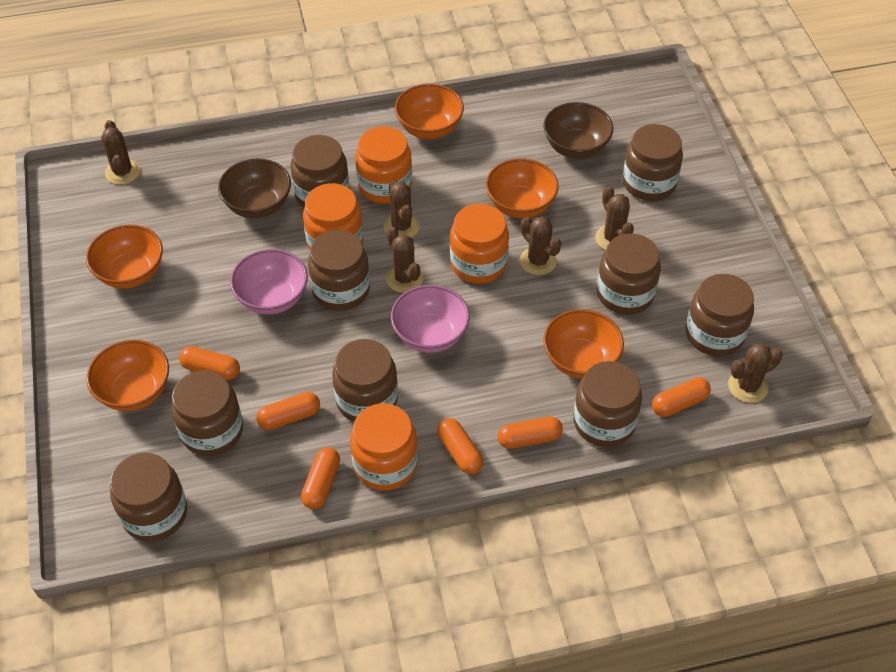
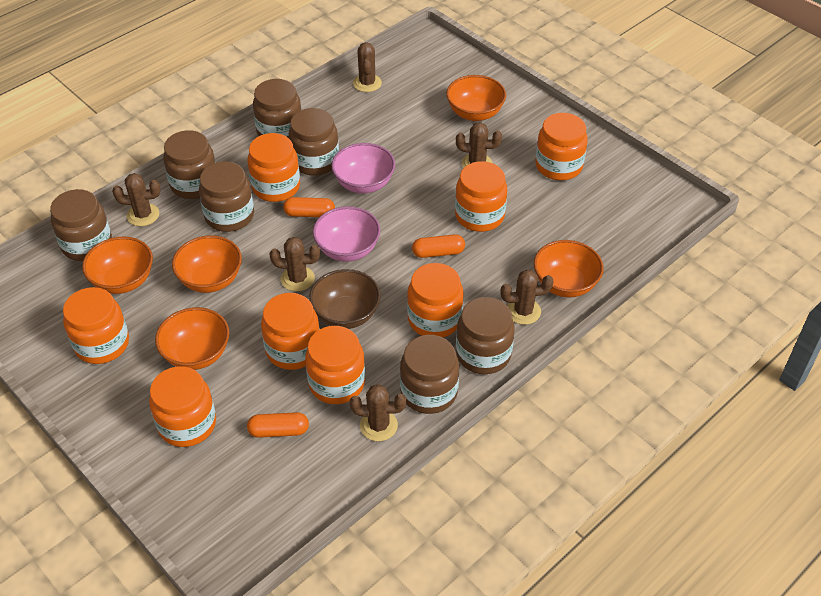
brown bowl: [218,158,291,219] [543,102,613,159] = 2 -> [309,269,381,329] = 1
brown jar: [110,453,187,542] [171,370,243,456] [291,135,349,207] [308,230,370,311] [332,339,398,422] [573,361,642,447] [597,233,661,315] [622,124,683,201] [685,274,754,356] = 9 -> [50,189,112,261] [163,130,216,199] [199,162,254,232] [253,79,301,138] [288,108,339,176] [400,335,459,414] [456,297,515,374] = 7
orange capsule: [179,346,240,380] [256,392,320,430] [301,447,340,509] [437,418,483,474] [498,416,563,449] [652,377,711,417] = 6 -> [247,412,309,438] [283,197,335,217] [412,234,465,258] = 3
orange jar: [303,183,363,250] [350,403,418,491] [355,126,412,203] [450,204,509,284] = 4 -> [63,287,129,364] [149,366,216,447] [248,133,300,202] [261,293,320,370] [305,326,365,404] [407,263,463,338] [455,161,507,232] [535,113,588,180] = 8

